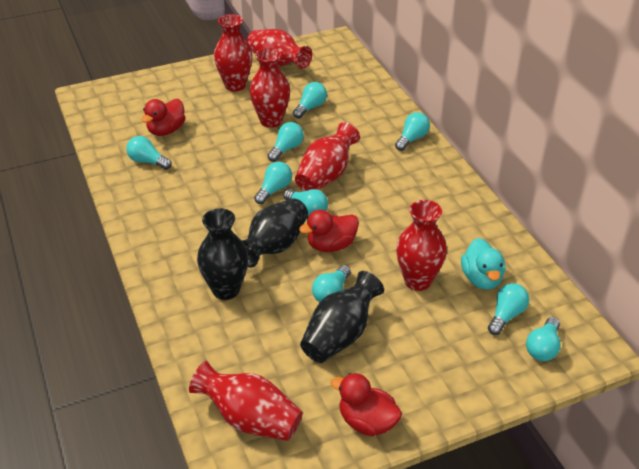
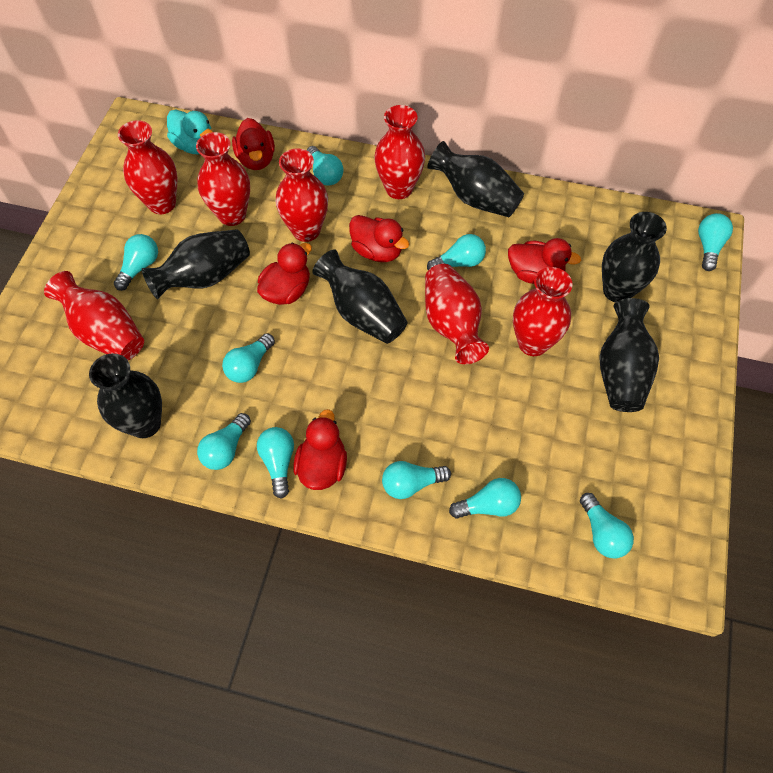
black vase: [197,208,248,300] [242,199,308,267] [300,271,384,363] = 3 -> [89,353,162,438] [142,229,250,299] [312,249,408,344] [427,141,524,217] [600,298,659,412] [602,212,667,303] = 6
red duck: [141,99,186,136] [299,210,359,252] [330,373,402,436] = 3 -> [232,118,275,170] [257,243,312,305] [293,409,347,490] [349,215,409,262] [508,238,581,284] = 5
red vase: [189,361,303,441] [214,14,253,91] [247,29,312,69] [250,48,290,128] [295,122,360,191] [396,200,447,291] = 6 -> [44,271,144,360] [118,120,178,214] [196,132,250,226] [276,148,328,242] [374,105,425,199] [425,264,489,364] [513,267,573,356] = 7
turquoise light bulb: [126,136,172,170] [254,162,292,204] [267,122,304,162] [284,189,328,216] [293,82,327,119] [312,265,351,302] [395,112,430,151] [488,283,529,335] [526,317,561,361] = 9 -> [114,234,158,291] [197,413,251,470] [222,333,275,383] [257,427,294,499] [307,146,344,186] [382,461,451,499] [427,234,486,270] [449,478,521,519] [580,493,634,559] [698,213,733,271] = 10

